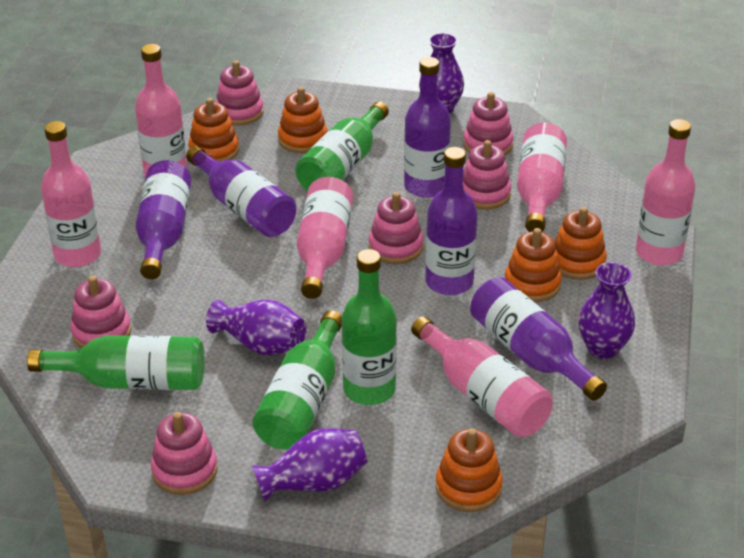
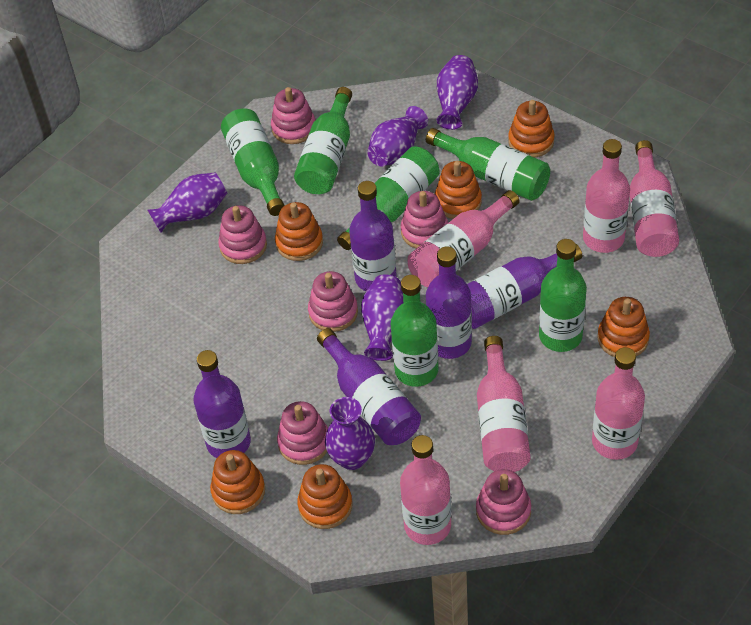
green bottle: [27,335,204,390] [252,310,342,450] [295,102,389,191] [341,249,397,405] = 4 -> [221,108,285,216] [294,87,352,194] [337,146,440,250] [391,275,439,387] [426,128,550,201] [539,239,587,352] = 6
orange stacking toy: [188,98,239,162] [278,87,327,153] [436,428,503,512] [505,228,562,302] [555,207,607,280] = 5 -> [210,450,265,514] [275,202,323,261] [297,464,353,529] [435,161,482,219] [508,100,555,158] [597,297,650,357] = 6
purple vase: [206,300,306,355] [252,428,368,501] [419,33,464,114] [578,262,635,359] = 4 -> [148,173,227,233] [325,397,375,470] [361,275,403,361] [367,106,428,166] [436,55,478,130] = 5

